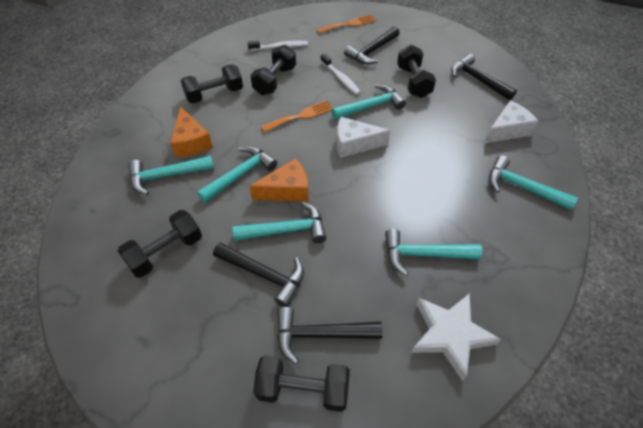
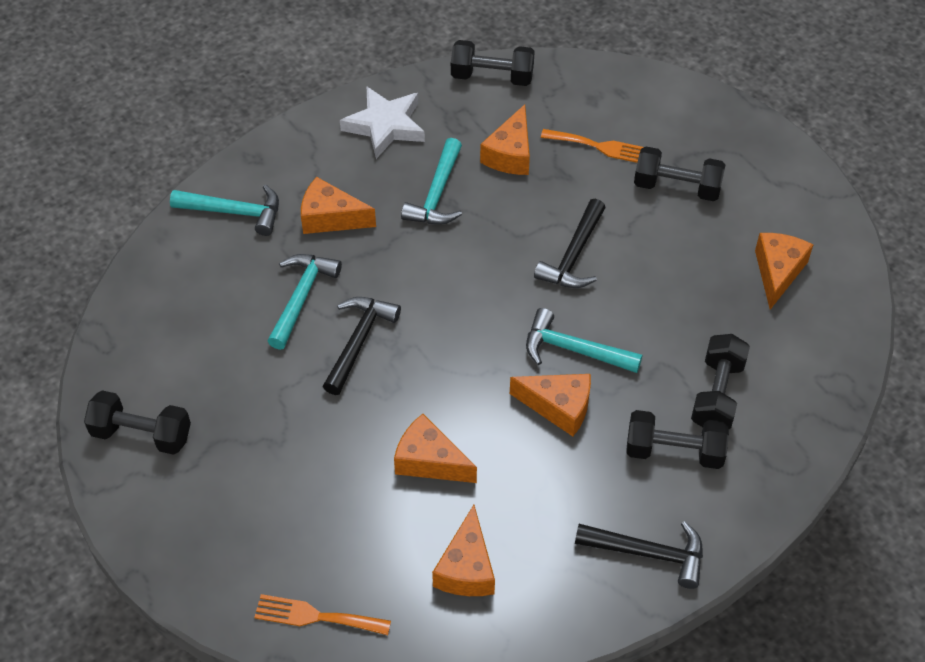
black hammer: [213,243,304,307] [277,307,383,364] [344,27,400,64] [451,54,517,100] = 4 -> [323,297,401,395] [534,199,606,288] [575,521,703,589] = 3
orange cheese: [170,106,213,157] [249,158,309,202] = 2 -> [301,177,376,234] [394,414,477,483] [432,505,495,596] [480,104,530,175] [510,374,591,436] [755,233,813,310] = 6
turquoise hammer: [128,156,214,195] [197,146,277,203] [233,202,327,243] [331,84,406,120] [385,229,482,276] [489,155,578,210] = 6 -> [170,184,279,236] [267,254,342,350] [401,138,462,225] [526,308,642,373] = 4
white cheese: [337,117,391,158] [484,100,538,144] = 2 -> none = 0
white toothbrush: [248,41,308,51] [321,54,361,95] = 2 -> none = 0

